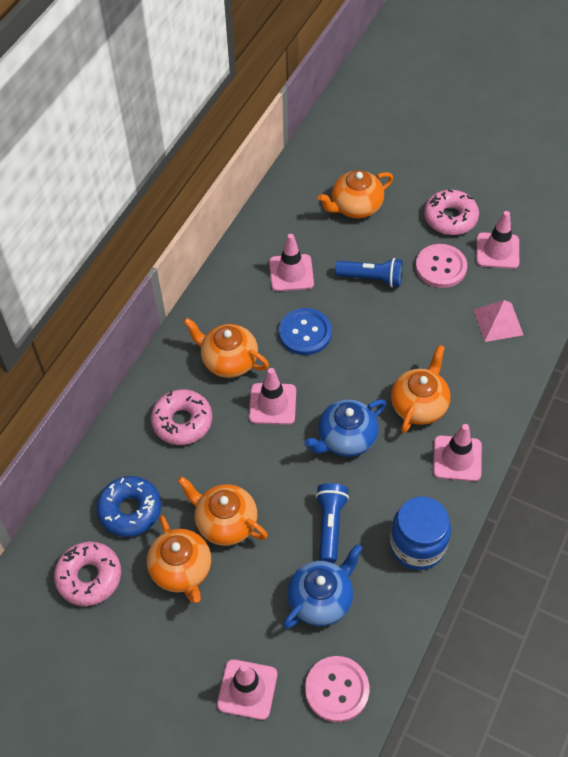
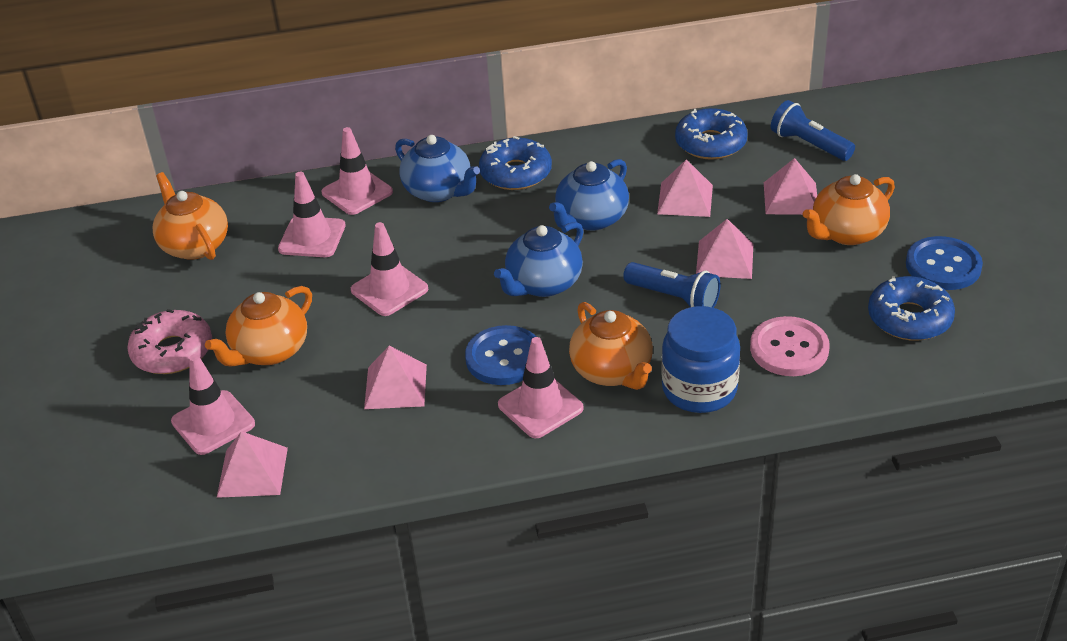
blue button: [279,308,332,355] = 1 -> [465,325,536,385] [906,236,983,290] = 2
blue donut: [96,476,161,537] = 1 -> [479,136,552,190] [675,108,748,160] [868,276,955,341] = 3
blue teapot: [283,544,363,629] [304,399,386,457] = 2 -> [395,135,480,202] [494,222,584,297] [549,159,629,231] = 3
orange teapot: [147,515,211,603] [177,476,268,546] [183,318,269,378] [317,170,393,218] [391,345,450,433] = 5 -> [153,172,228,260] [205,286,312,367] [569,302,653,390] [803,174,895,245] = 4
pink button: [305,656,370,722] [416,244,467,288] = 2 -> [750,316,830,376] = 1
pink donut: [54,542,121,606] [151,389,212,445] [424,189,479,235] = 3 -> [127,309,212,374] = 1
pink pyramid: [474,300,523,342] = 1 -> [217,431,288,498] [364,346,427,409] [657,159,713,217] [696,219,753,279] [764,158,817,215] = 5

